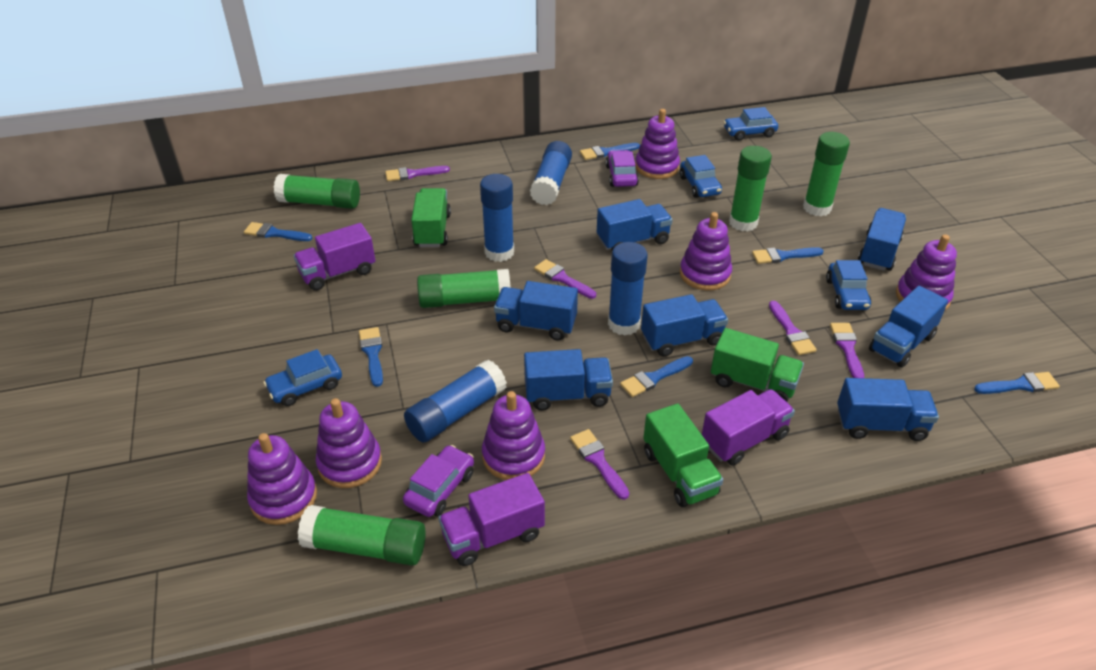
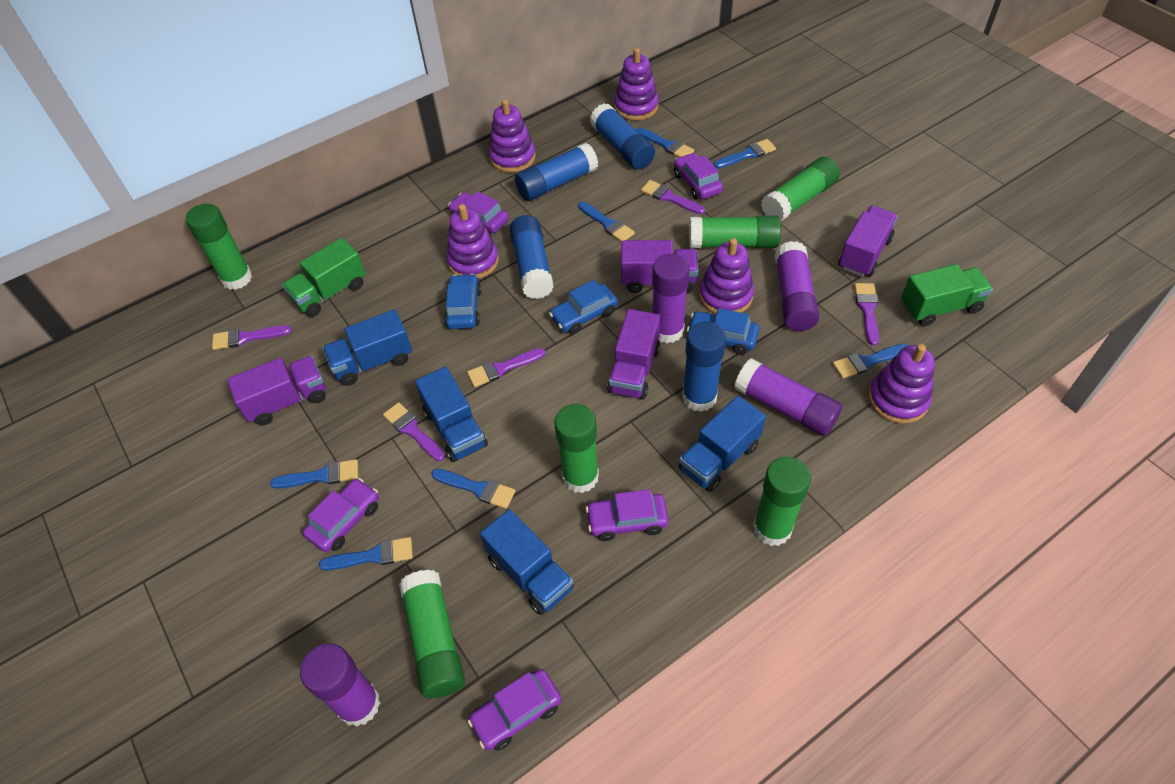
blue brush: [244,222,313,241] [359,327,383,387] [580,143,640,160] [620,356,693,397] [752,247,824,264] [974,372,1060,394] = 6 -> [270,459,358,488] [319,537,413,570] [431,469,515,509] [578,202,635,242] [636,127,694,158] [714,139,776,169] [832,344,909,379] = 7
blue car: [263,349,342,406] [680,155,722,198] [723,107,778,141] [826,260,871,310] = 4 -> [444,274,481,329] [549,280,618,334] [687,308,759,355] = 3
blue truck: [494,281,578,341] [524,349,613,411] [597,199,673,251] [641,294,728,357] [837,378,939,441] [858,208,906,271] [869,286,948,368] = 7 -> [323,309,412,386] [415,367,488,462] [480,509,574,615] [679,396,766,492] = 4
green glue stick: [274,174,360,209] [298,505,426,566] [417,269,511,308] [729,146,772,232] [803,132,850,216] = 5 -> [186,204,252,290] [399,570,465,698] [554,404,599,493] [689,216,781,248] [753,457,811,546] [761,157,840,222] = 6
green truck: [411,188,451,247] [643,403,723,507] [711,328,804,402] = 3 -> [282,238,366,317] [901,264,993,326] = 2
purple car: [403,445,474,517] [606,150,639,187] = 2 -> [303,478,379,552] [448,191,509,235] [468,669,561,751] [586,489,668,541] [674,153,723,200] = 5
purple glue stick: none = 0 -> [300,643,380,727] [652,254,690,343] [734,358,842,436] [775,241,819,331] = 4
purple stacking toy: [247,433,317,525] [316,398,382,488] [482,391,545,480] [635,109,680,179] [680,212,732,290] [896,234,957,311] = 6 -> [446,204,499,279] [489,99,536,173] [614,48,659,121] [699,238,754,314] [868,344,934,424] = 5
purple truck: [293,223,375,291] [438,473,545,566] [702,389,795,465] = 3 -> [227,356,326,426] [607,309,660,399] [621,240,699,293] [838,206,898,277] = 4

